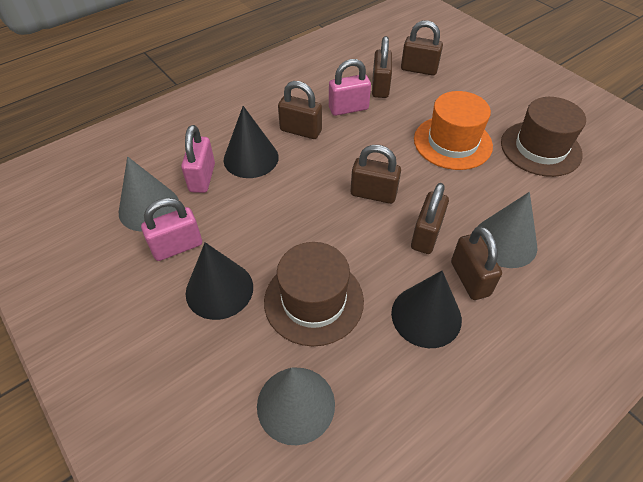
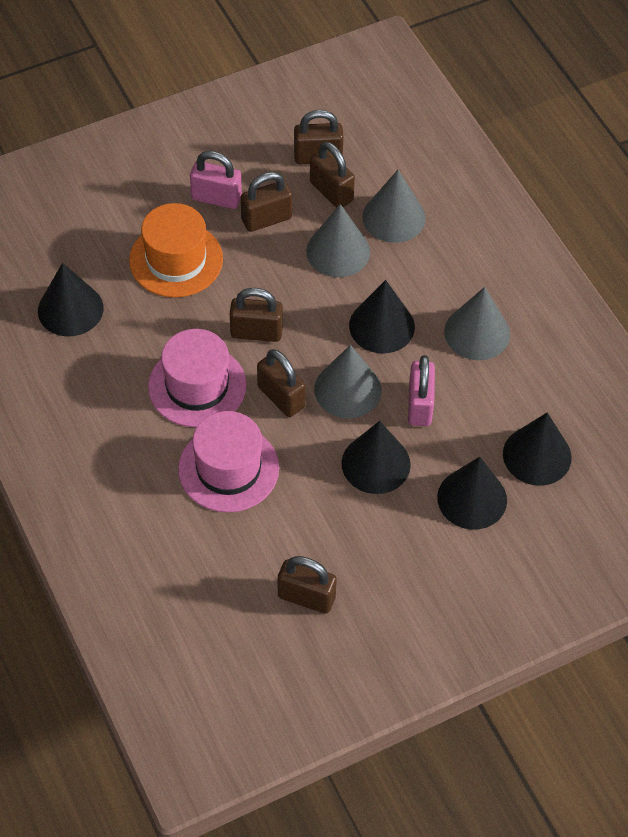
black cone: [186,242,253,320] [223,106,279,178] [391,271,462,348] = 3 -> [38,263,103,337] [341,421,411,494] [349,280,415,353] [437,457,507,530] [503,412,572,486] = 5
brown hat: [264,242,364,346] [501,97,586,177] = 2 -> none = 0
grey cone: [119,156,179,232] [257,368,335,445] [477,192,537,268] = 3 -> [306,204,370,277] [314,345,382,418] [362,170,426,243] [444,287,510,360] = 4
pink hat: none = 0 -> [148,329,246,427] [178,411,279,513] = 2
pink padlock: [141,198,202,261] [181,125,215,193] [329,59,371,116] = 3 -> [190,151,242,209] [408,355,435,426] = 2

